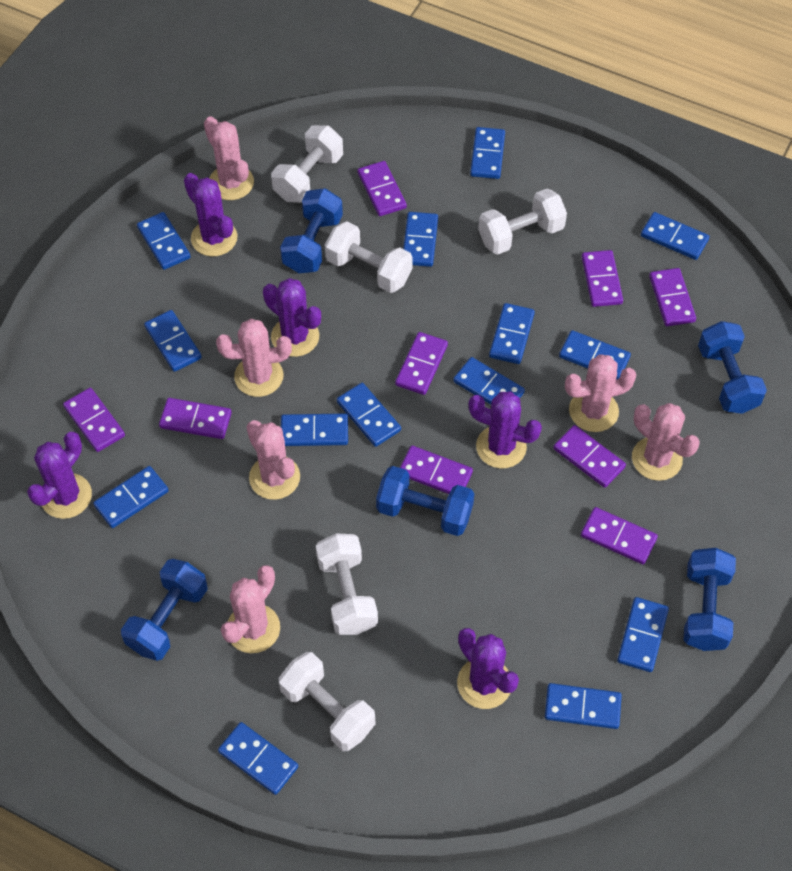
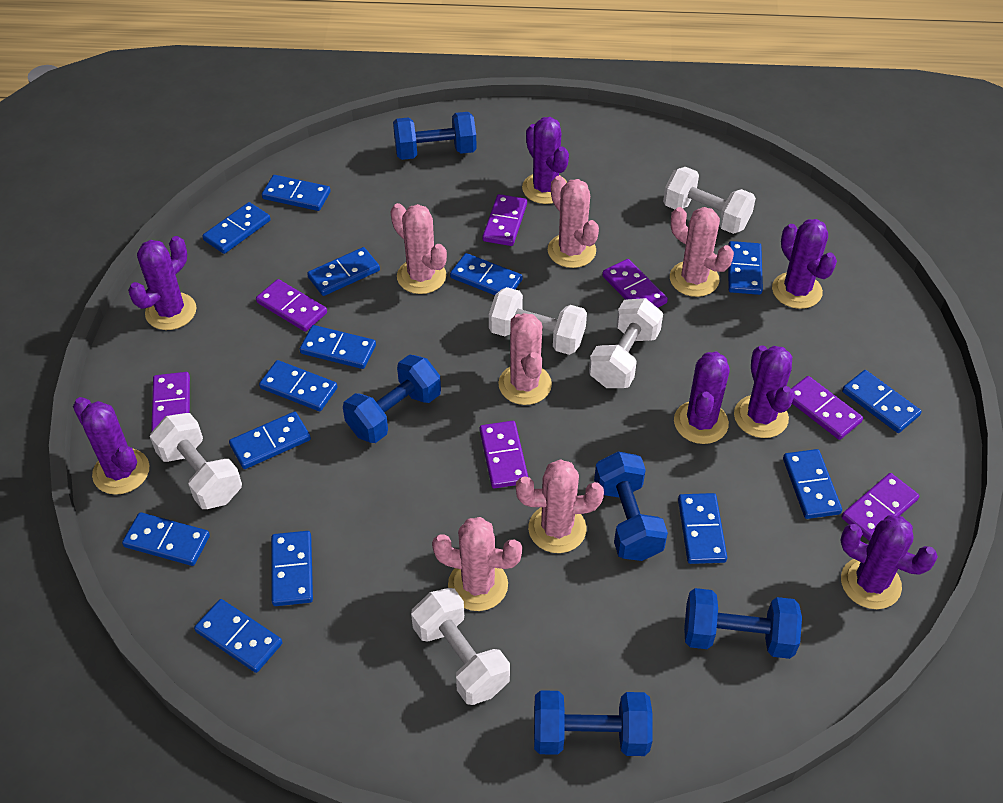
purple cactus: [27,432,92,519] [184,173,237,256] [263,278,321,357] [457,628,519,709] [469,391,542,469] = 5 -> [73,397,149,495] [128,236,196,330] [522,117,569,204] [674,351,730,444] [734,345,794,438] [772,219,837,309] [840,515,938,609] = 7
purple domino: [63,388,125,452] [159,398,232,439] [358,161,407,216] [395,332,448,395] [400,446,473,494] [553,425,626,488] [581,507,658,564] [582,250,623,307] [649,268,696,326] = 9 -> [151,372,190,431] [256,279,327,332] [480,421,528,488] [483,194,527,246] [602,259,668,308] [791,376,863,440] [841,473,919,541] = 7

